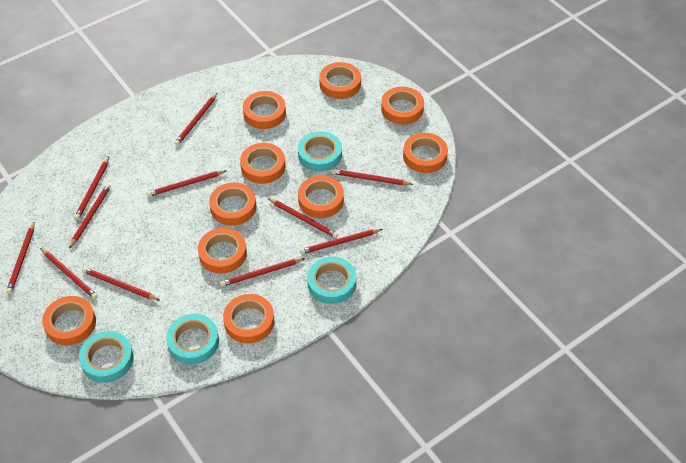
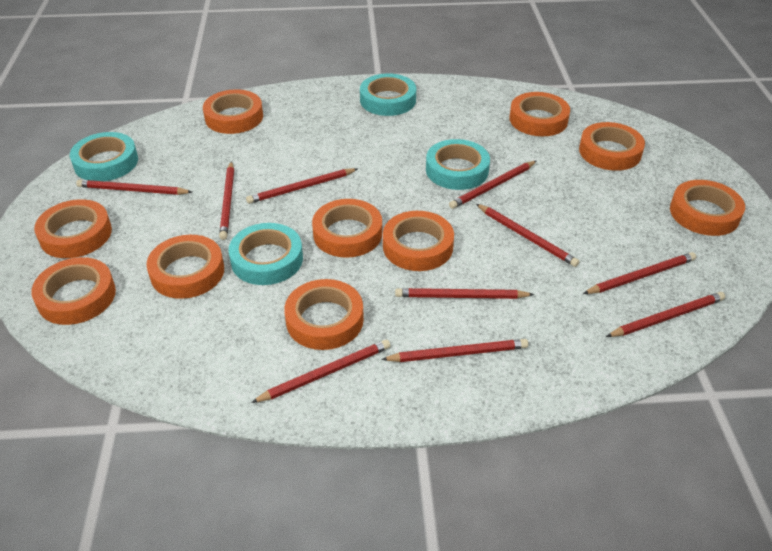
red pencil: [6,222,35,294] [40,248,98,299] [69,184,111,249] [74,157,109,220] [82,267,159,300] [147,170,227,197] [174,93,217,146] [220,258,305,287] [268,198,338,238] [300,229,382,254] [332,169,413,185] = 11 -> [76,180,192,195] [219,161,234,240] [246,168,357,204] [251,340,390,403] [381,339,528,362] [395,288,534,299] [449,161,537,209] [476,204,580,267] [583,252,696,294] [606,292,725,337] = 10

